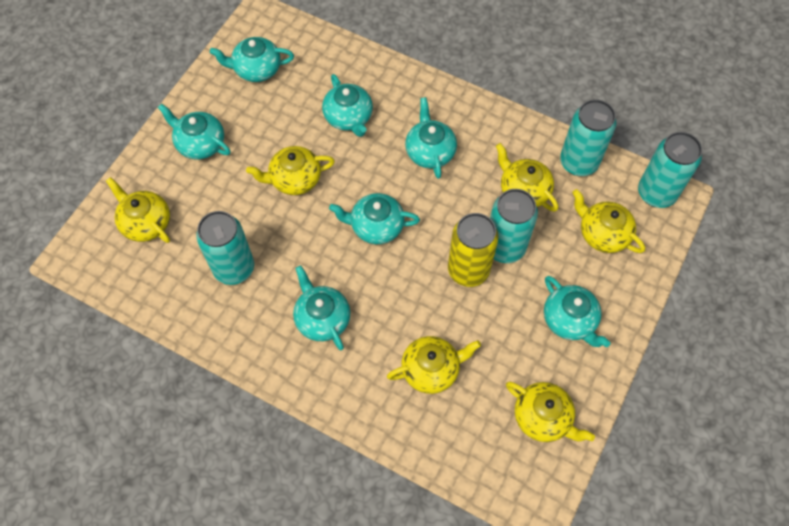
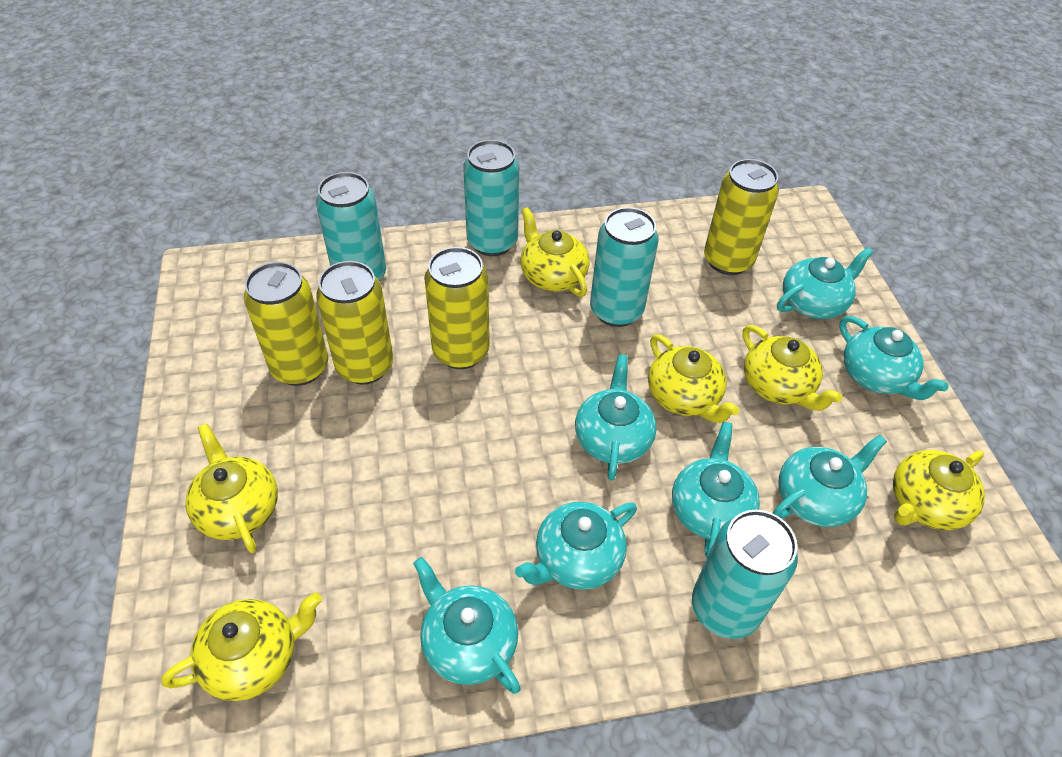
yellow can: [448,213,499,287] = 1 -> [244,262,328,386] [316,261,393,385] [424,247,490,369] [704,159,779,275] = 4

